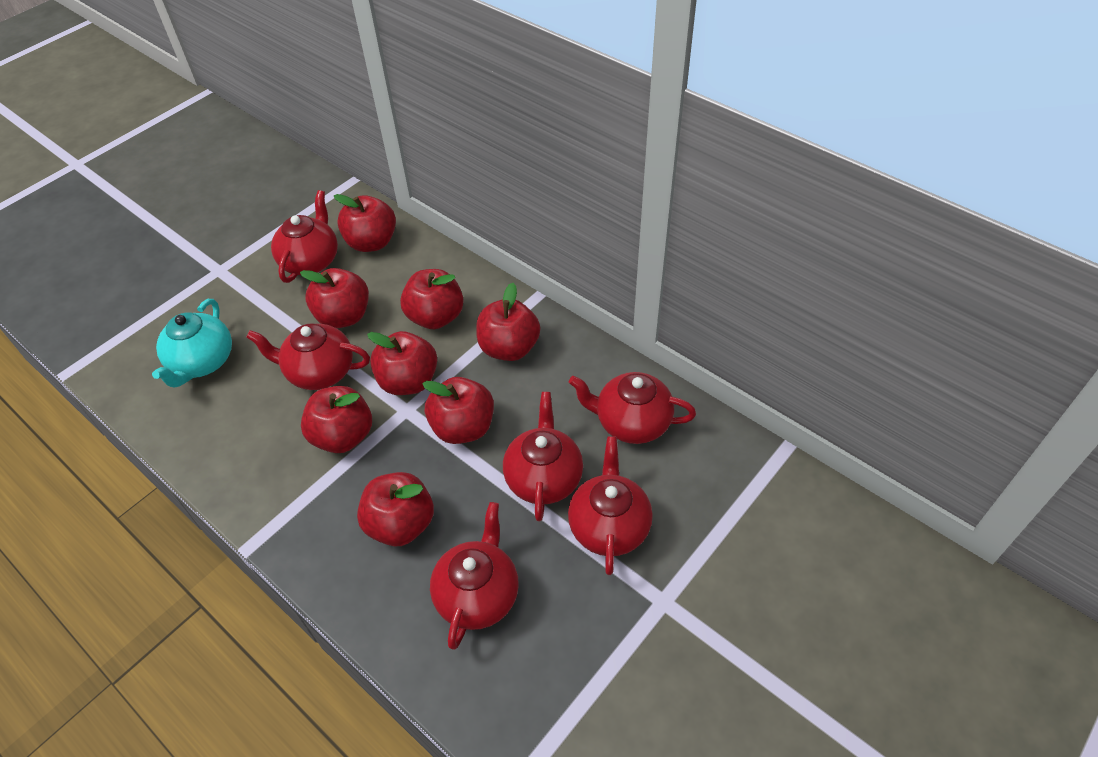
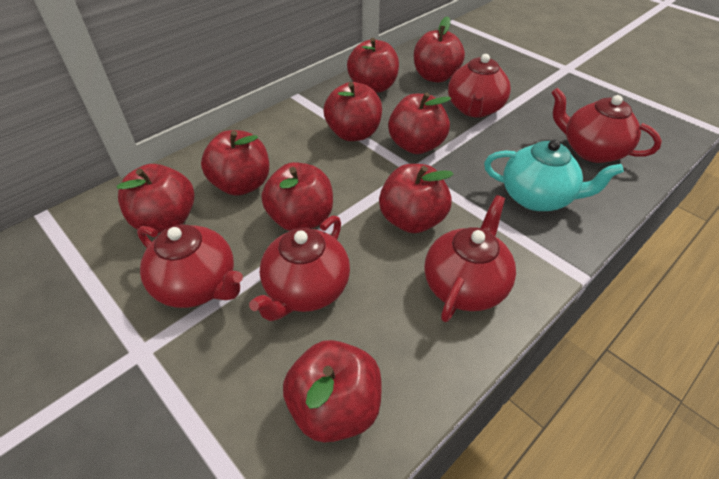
red apple: [300,268,369,328] [301,386,372,453] [334,194,396,252] [357,472,434,546] [367,331,437,395] [400,269,464,329] [422,377,494,444] [476,283,540,361] = 8 -> [117,164,195,233] [201,130,269,196] [262,162,333,231] [283,340,382,443] [324,82,382,141] [347,38,399,93] [379,164,454,233] [388,92,451,154] [414,16,465,83] = 9
red teapot: [246,323,370,390] [271,190,338,283] [430,502,519,650] [503,392,583,521] [568,436,653,575] [569,372,696,444] = 6 -> [137,224,243,308] [249,215,350,321] [424,195,516,322] [448,54,511,118] [551,88,662,163] = 5

